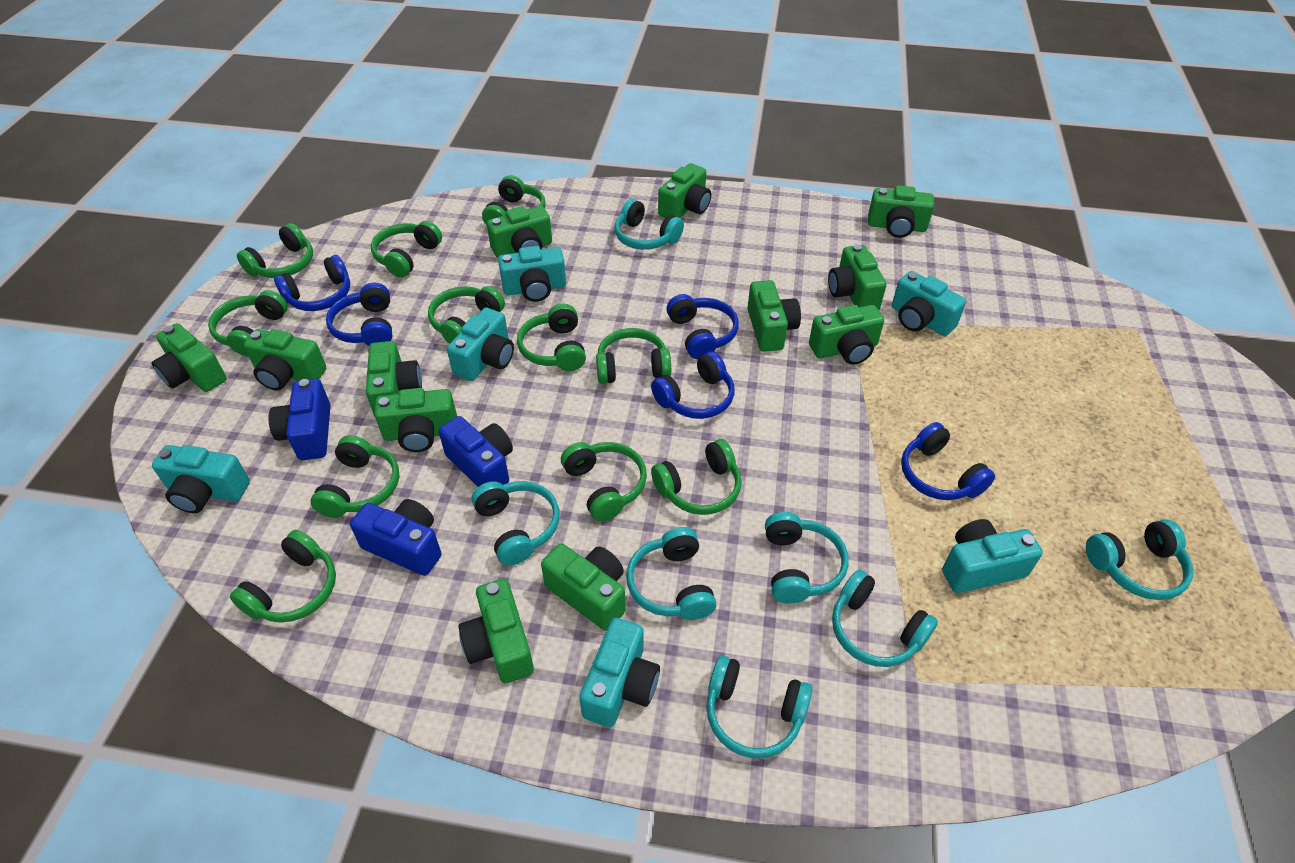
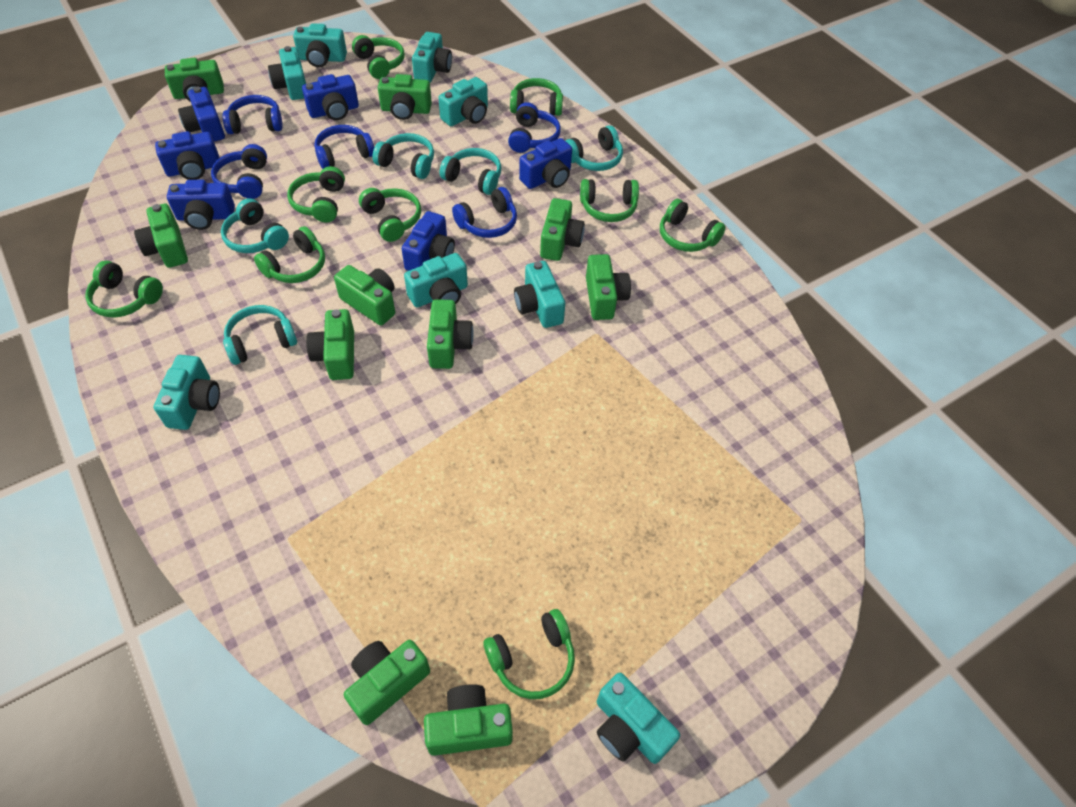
blue camera: [268,378,331,460] [350,499,442,576] [438,416,513,487] = 3 -> [155,131,219,180] [167,180,235,230] [178,87,225,141] [302,74,359,120] [402,211,455,271] [519,138,572,189] = 6
green camera: [151,323,227,392] [244,329,326,391] [366,341,422,417] [374,388,457,452] [458,579,534,683] [487,206,552,258] [541,544,626,631] [658,163,711,218] [747,280,801,352] [809,305,884,365] [828,244,887,310] [868,185,934,238] = 12 -> [134,204,188,268] [165,58,224,102] [306,309,354,380] [334,265,395,326] [344,640,430,725] [378,74,432,120] [424,684,513,756] [427,299,474,369] [540,198,585,261] [586,254,631,320] = 10
green headphones: [208,290,288,356] [230,530,336,623] [237,223,313,278] [311,435,400,518] [371,221,442,278] [428,286,505,344] [482,175,546,225] [517,304,586,371] [561,442,647,522] [596,328,671,384] [651,439,742,515] = 11 -> [85,261,163,317] [254,226,325,283] [287,166,345,223] [352,35,405,79] [359,188,421,242] [483,609,575,699] [510,78,563,116] [580,179,639,222] [660,199,726,252] = 9
turquoise camera: [152,445,250,513] [447,308,514,381] [498,246,566,302] [579,618,660,727] [892,271,966,336] [942,519,1043,593] = 6 -> [153,355,220,430] [268,46,306,100] [293,23,347,67] [404,253,468,308] [412,32,452,83] [438,77,488,126] [514,261,565,328] [597,673,680,764] = 8
turquoise headphones: [472,481,560,566] [615,199,684,250] [626,527,716,620] [706,655,813,758] [765,512,849,604] [832,570,938,667] [1086,519,1193,600] = 7 -> [221,198,289,253] [223,305,297,365] [372,133,434,179] [440,148,501,195] [565,125,623,171] = 5

